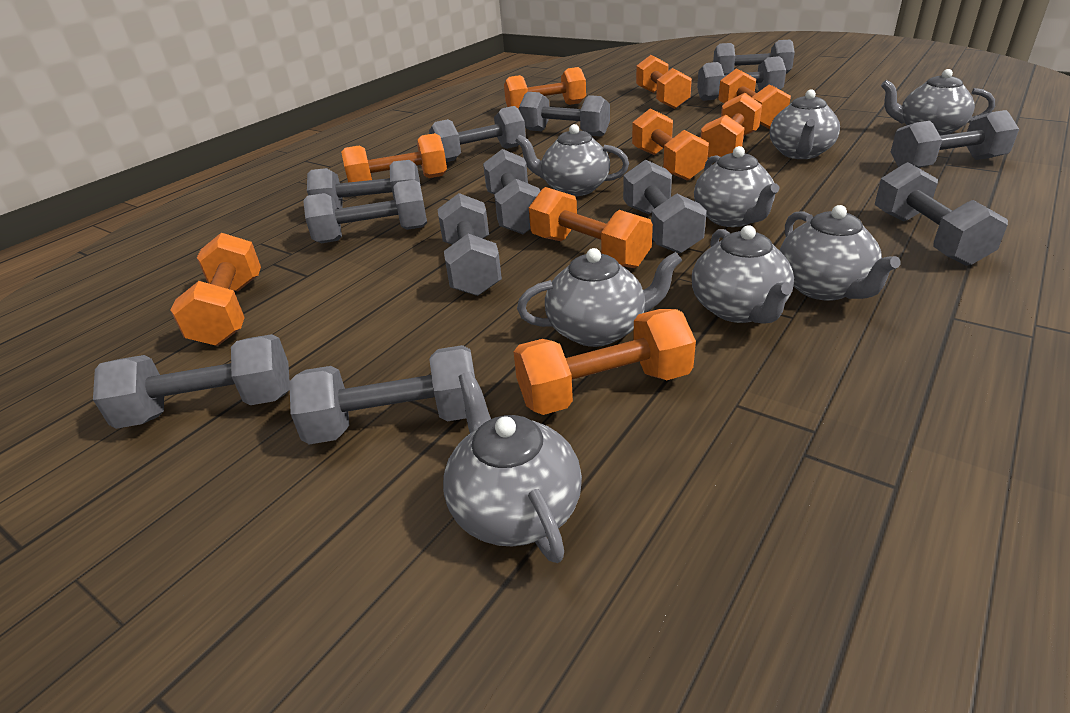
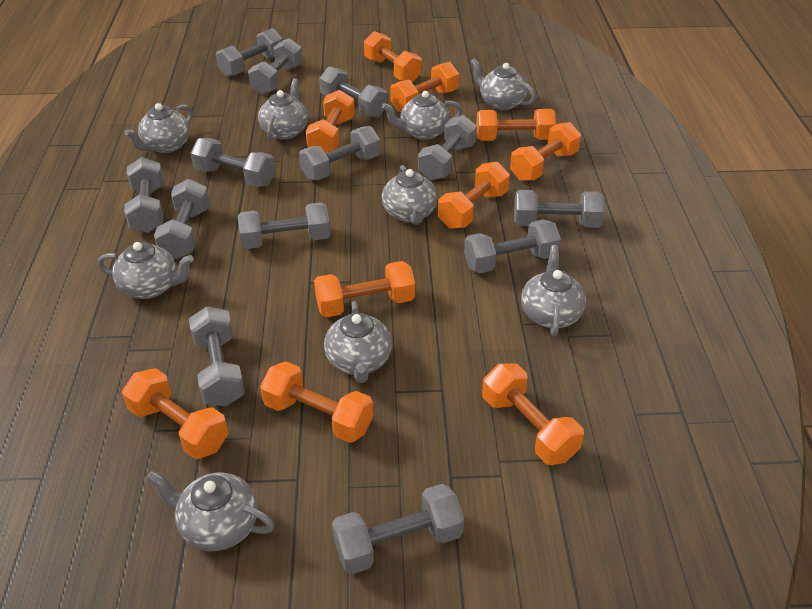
grey teapot: [443,371,582,563] [515,124,629,196] [517,248,682,347] [692,225,794,323] [694,146,779,227] [769,90,840,159] [779,205,901,301] [881,69,995,135] = 8 -> [98,242,194,299] [125,103,193,153] [147,471,274,551] [258,78,308,141] [324,301,392,383] [382,91,462,140] [382,165,438,225] [470,58,536,110] [521,245,586,337] = 9
orange dumbbell: [171,233,261,346] [341,133,447,183] [504,67,586,109] [514,309,696,415] [529,187,653,268] [632,108,709,181] [636,55,692,109] [701,93,762,158] [718,68,791,129] = 9 -> [122,368,228,459] [260,361,374,443] [306,90,355,153] [314,261,415,317] [364,31,422,82] [390,62,459,112] [438,162,510,229] [476,109,556,141] [482,363,584,465] [510,122,581,181] = 10

